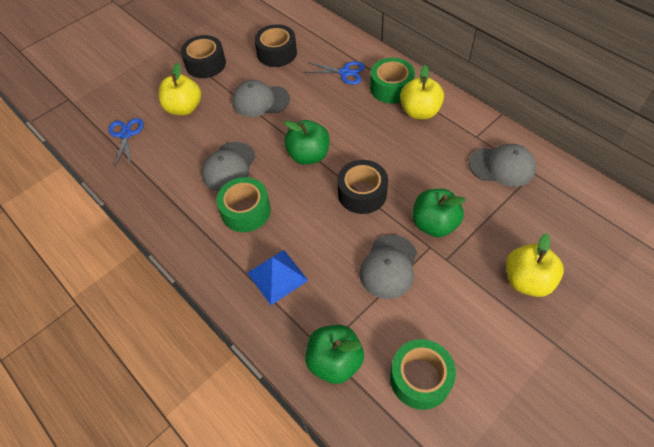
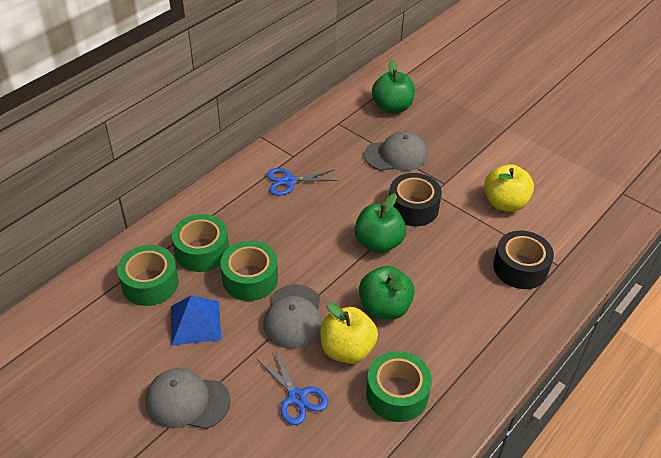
black tape: [181,35,226,78] [254,24,297,67] [337,160,388,214] = 3 -> [389,173,442,226] [493,231,554,289] = 2
green tape: [216,177,271,232] [370,58,415,103] [390,339,456,410] = 3 -> [117,245,179,306] [172,214,229,272] [220,241,278,301] [366,351,432,422] = 4
grey cap: [202,142,256,191] [232,80,290,117] [359,235,417,299] [469,144,536,187] = 4 -> [145,368,231,429] [263,284,322,349] [364,131,428,171] = 3
yellow apple: [158,63,201,115] [400,65,444,119] [506,233,564,297] = 3 -> [320,302,378,364] [484,164,534,212] = 2

